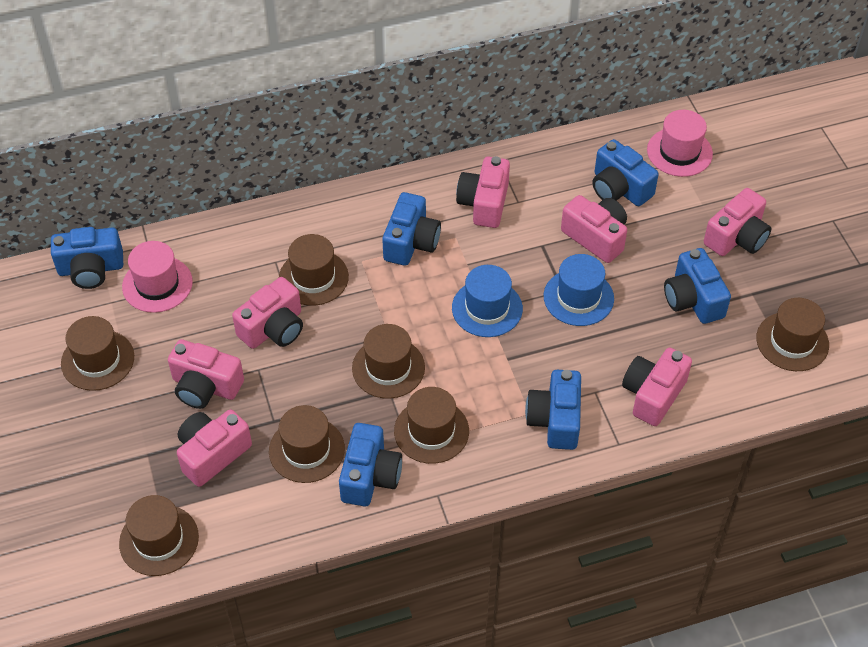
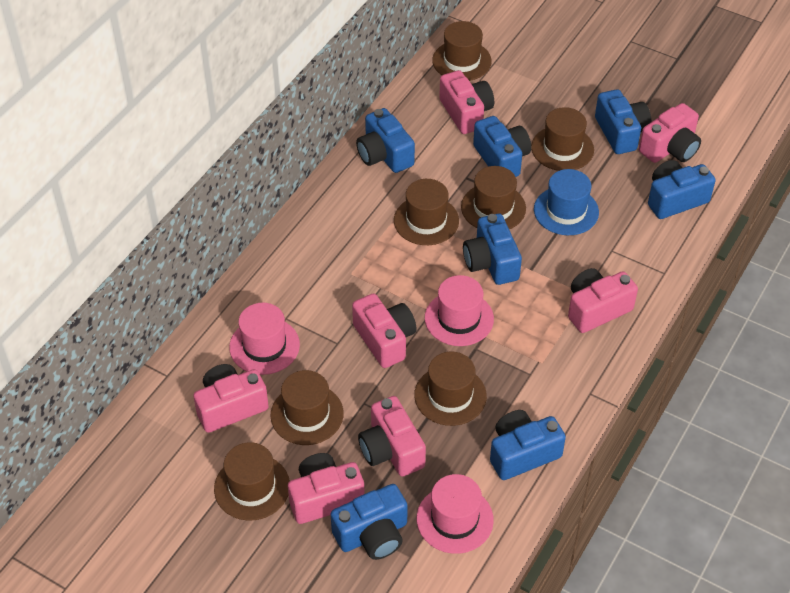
blue camera: [51,227,123,289] [339,423,402,506] [382,192,441,266] [525,370,581,450] [592,139,659,206] [664,248,731,324] = 6 -> [331,484,408,560] [356,108,415,173] [463,214,522,285] [473,116,531,177] [490,410,566,480] [595,89,651,154] [648,160,716,219] = 7
blue hat: [452,265,523,337] [544,254,614,326] = 2 -> [534,169,599,235] = 1
pink hat: [122,241,193,313] [647,110,713,177] = 2 -> [229,303,300,375] [417,474,494,554] [425,275,494,346] = 3

